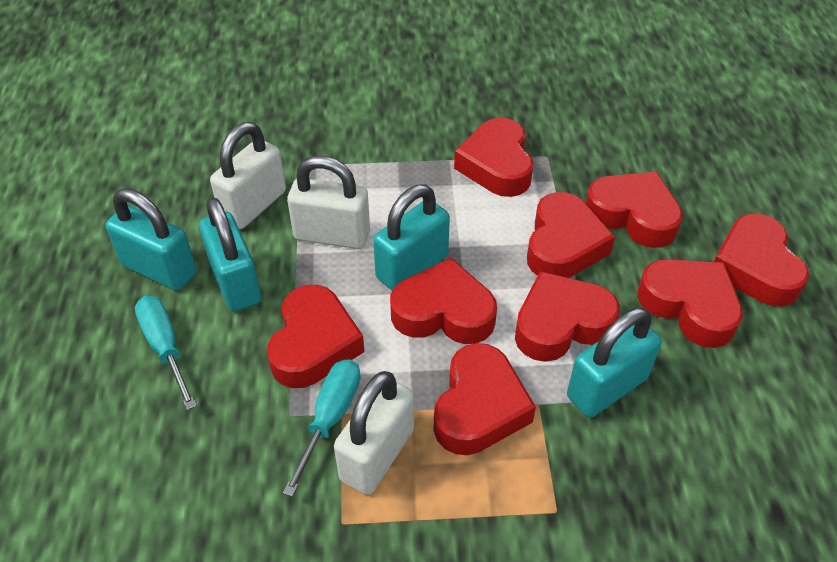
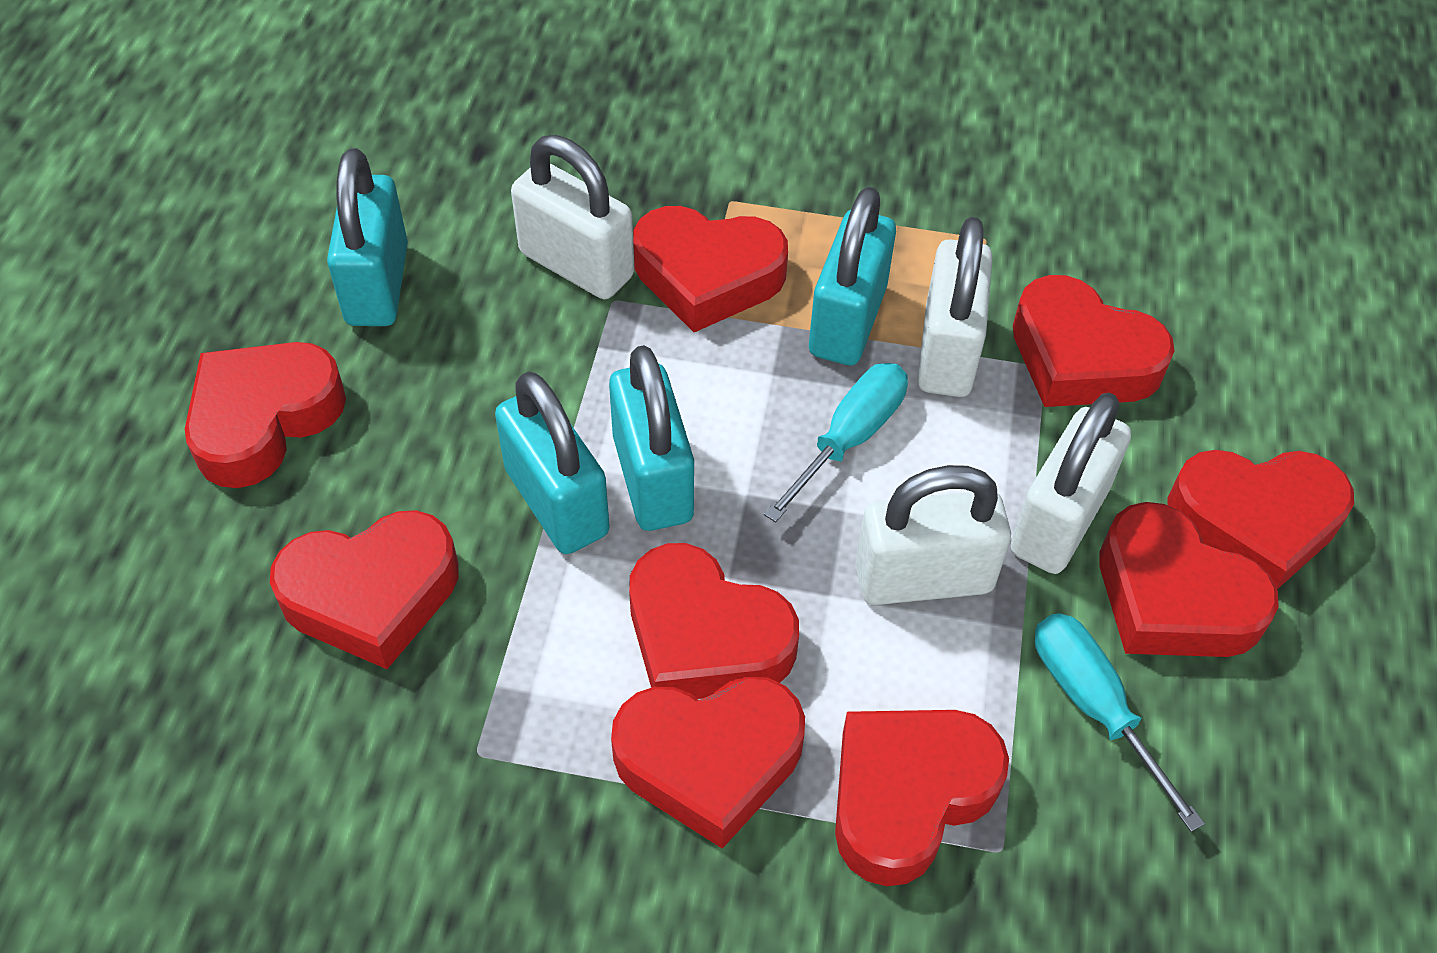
white padlock: [210,122,286,229] [287,156,370,249] [334,371,414,495] = 3 -> [511,135,634,299] [855,465,1011,605] [918,217,993,397] [1011,393,1131,574] = 4

